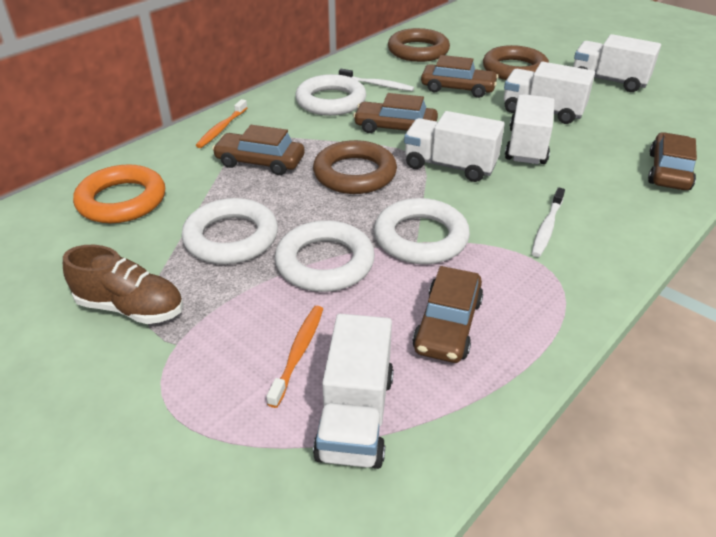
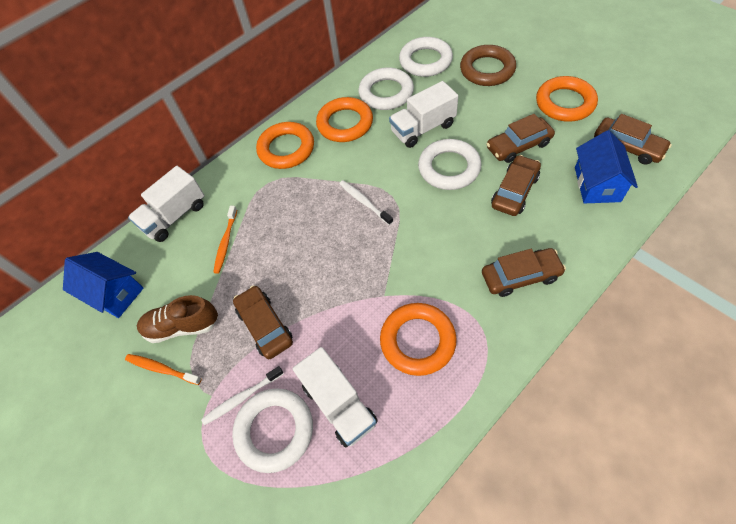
blue house: none = 0 -> [63,252,144,318] [575,130,638,203] = 2
brown ring: [313,140,397,194] [388,28,450,62] [483,45,549,80] = 3 -> [460,45,516,86] = 1
orange ring: [73,164,165,223] = 1 -> [256,122,314,169] [316,97,373,142] [380,303,457,376] [536,76,598,122] = 4
white truck: [313,314,394,469] [404,111,505,182] [504,62,595,124] [505,94,555,164] [573,34,661,92] = 5 -> [128,166,205,242] [293,347,378,448] [389,81,458,148] = 3

